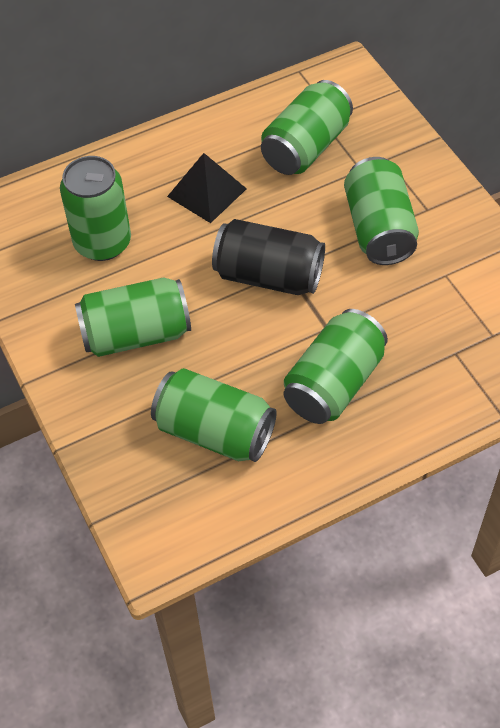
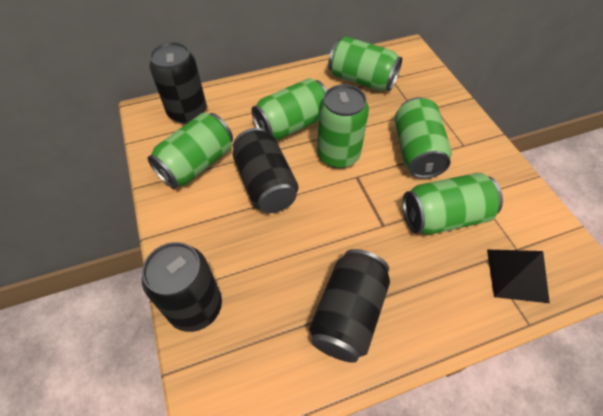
black can: [212,219,325,295] = 1 -> [142,242,222,332] [149,42,207,124] [233,128,298,213] [309,249,390,363] = 4

